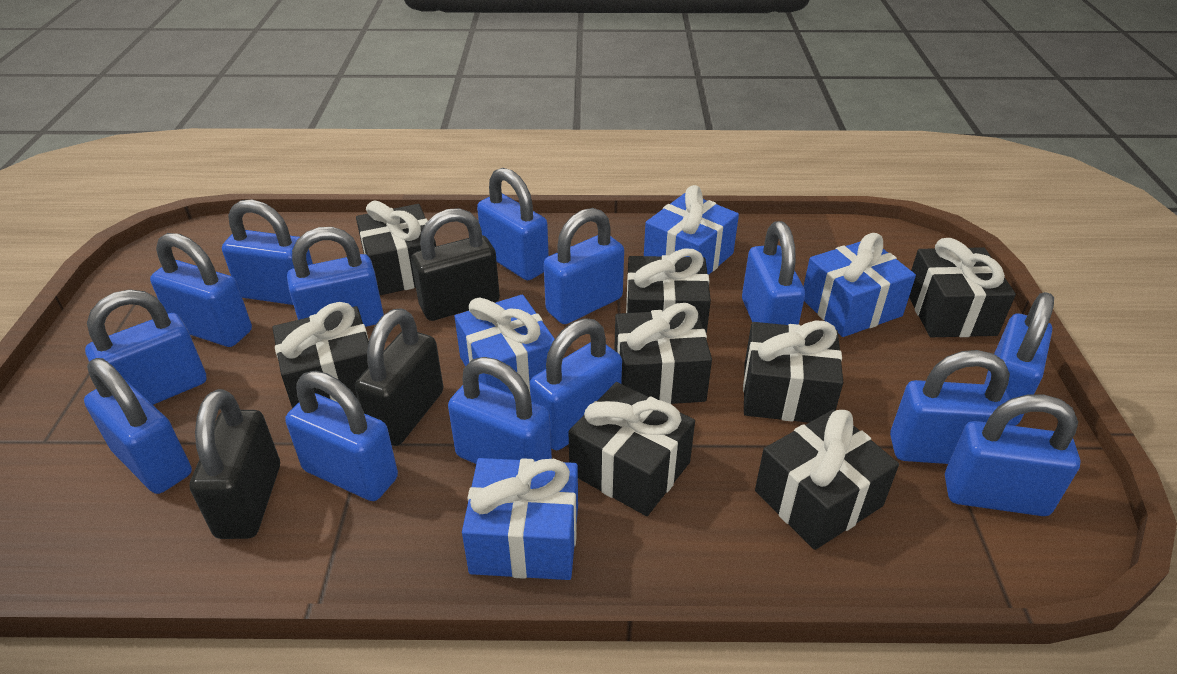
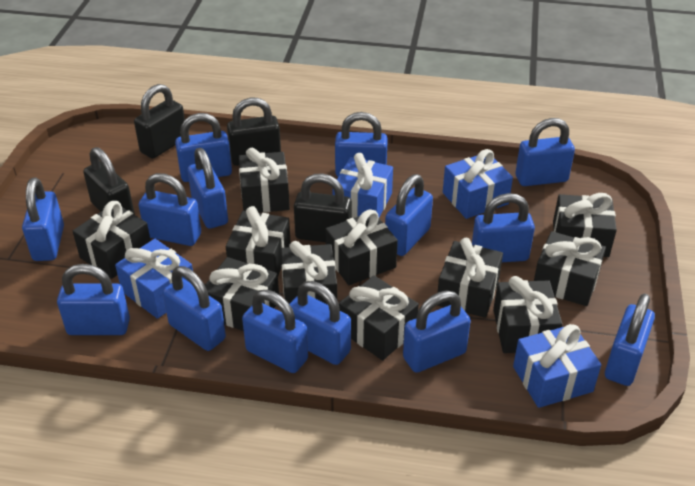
black gift: [272,302,369,408] [356,200,436,295] [569,382,695,516] [614,303,712,404] [626,249,711,335] [743,320,844,423] [755,409,899,550] [909,238,1016,337] = 8 -> [73,201,151,279] [205,257,279,331] [226,206,291,275] [239,148,290,213] [281,241,337,304] [326,209,398,285] [339,275,419,360] [437,238,503,318] [493,276,562,353] [534,231,606,306] [553,193,617,257] = 11
black padlock: [190,389,280,539] [355,308,443,446] [411,208,500,321] = 3 -> [83,147,135,215] [134,84,185,159] [227,97,281,166] [294,173,352,242] = 4

